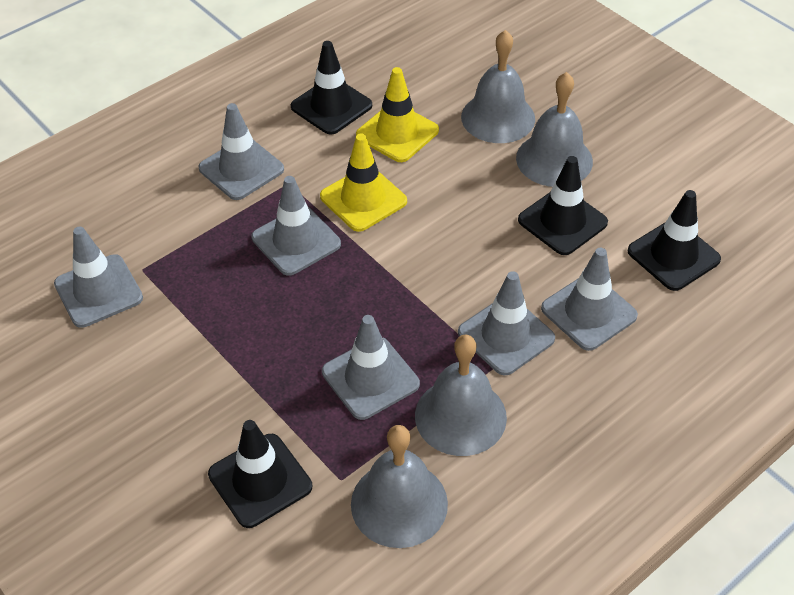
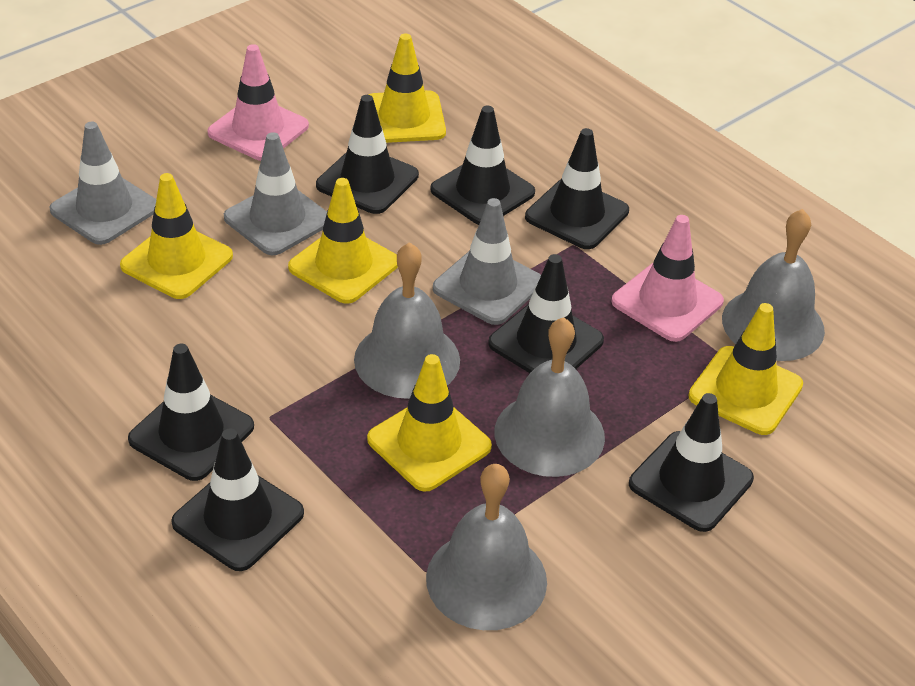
black traffic cone: [208,420,312,528] [291,41,372,134] [518,156,608,255] [628,190,721,291] = 4 -> [128,344,254,481] [171,428,304,571] [316,95,419,214] [430,106,535,225] [488,254,604,373] [525,128,629,249] [629,393,754,532] = 7
grey traffic cone: [54,227,143,328] [199,103,284,200] [252,176,341,276] [322,315,420,420] [458,271,555,375] [541,248,638,351] = 6 -> [50,122,156,245] [224,132,327,255] [433,198,541,325] = 3
pink traffic cone: none = 0 -> [207,44,309,161] [611,215,724,342] = 2
yellow traffic cone: [320,133,407,232] [356,67,439,162] = 2 -> [120,173,233,299] [288,178,398,304] [367,354,492,491] [368,34,446,143] [688,303,803,435] = 5

